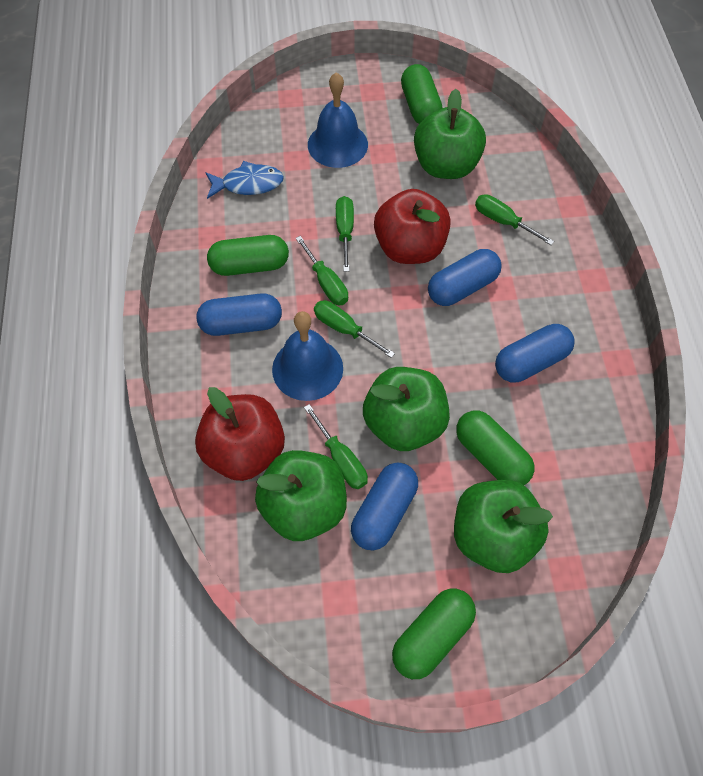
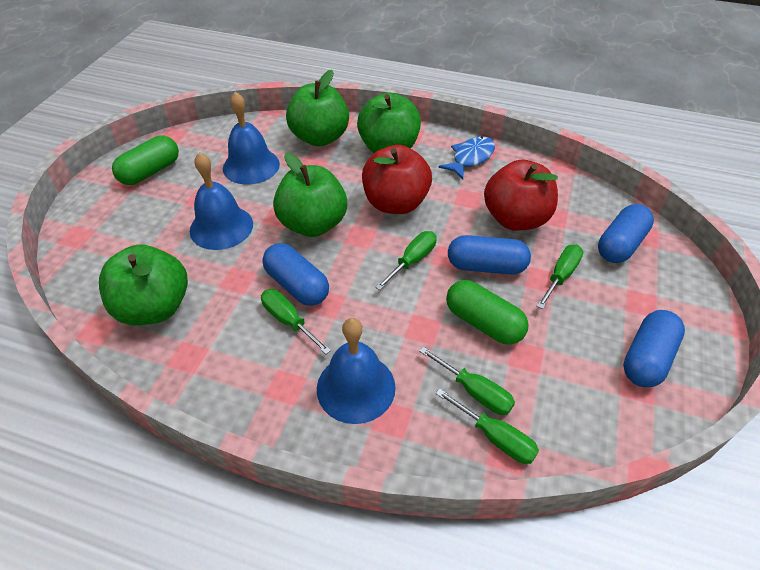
blue bell: [272,311,343,401] [308,72,368,168] = 2 -> [190,152,253,250] [223,92,280,185] [317,318,396,424] = 3
green capsule: [207,235,289,276] [392,589,476,679] [401,64,442,124] [456,410,534,485] = 4 -> [112,136,179,185] [446,280,529,345] = 2

